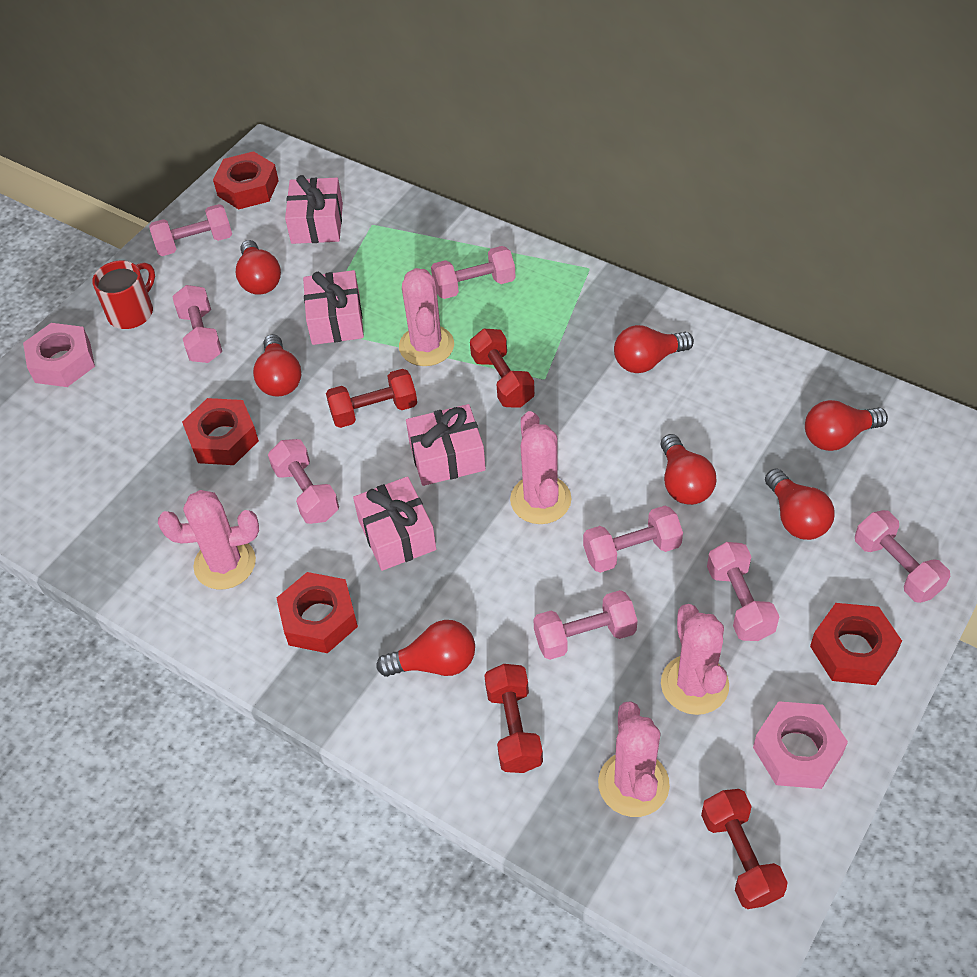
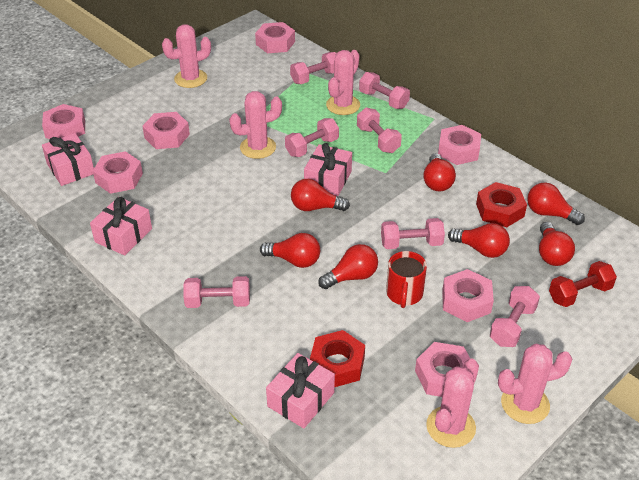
pink dumbbell: [149,204,232,256] [172,285,222,363] [268,439,339,524] [431,246,516,299] [533,590,638,660] [583,506,683,573] [707,542,780,641] [855,510,950,603] = 8 -> [183,276,250,308] [285,118,339,157] [290,52,336,84] [357,108,402,153] [359,72,410,109] [381,218,445,249] [490,286,540,347] = 7
pink nut: [23,323,95,387] [753,701,848,789] = 2 -> [42,104,85,139] [93,151,143,194] [142,112,190,149] [255,22,295,53] [415,342,470,397] [438,125,481,165] [442,269,494,322] = 7
red dumbbell: [326,369,417,428] [470,329,535,407] [484,664,543,773] [701,789,788,909] = 4 -> [549,261,617,307] = 1
red nut: [182,398,259,465] [213,151,279,209] [277,572,358,653] [810,603,902,685] = 4 -> [310,330,365,387] [476,182,527,227] = 2

